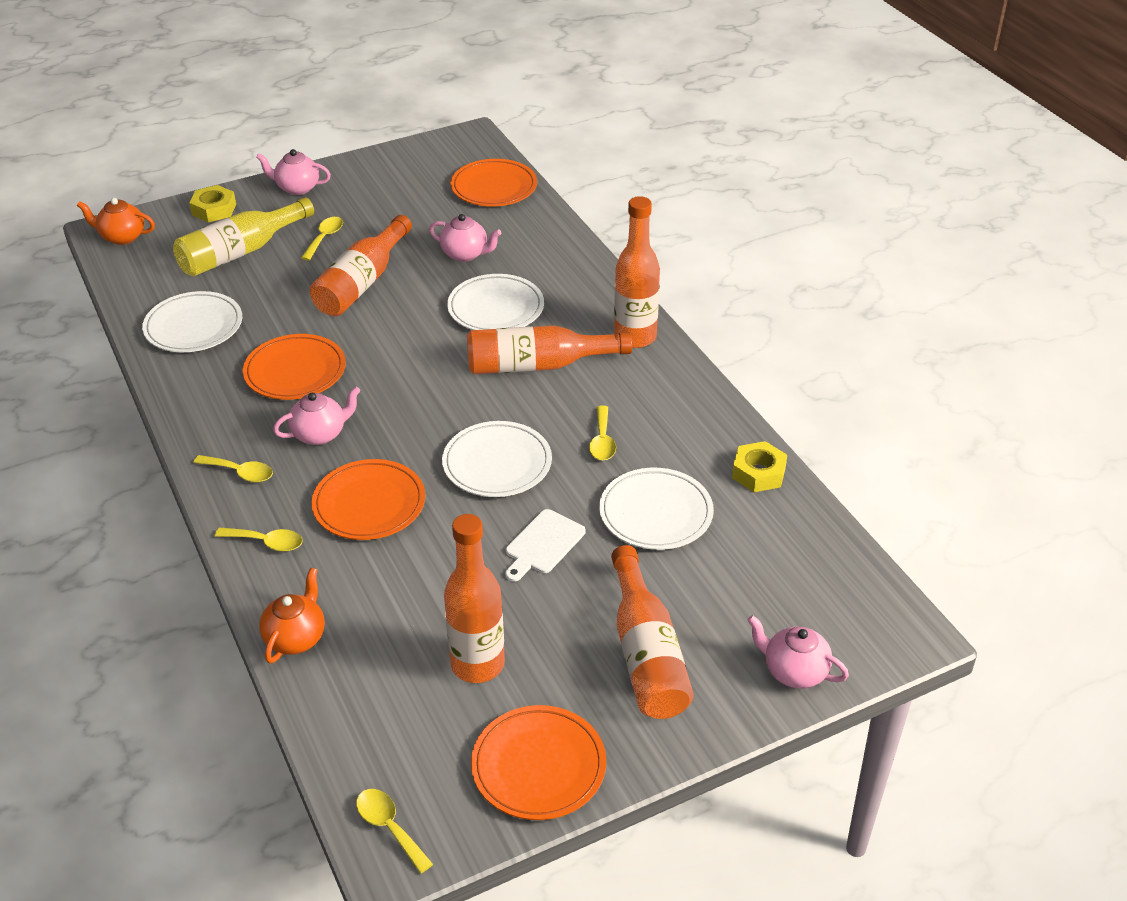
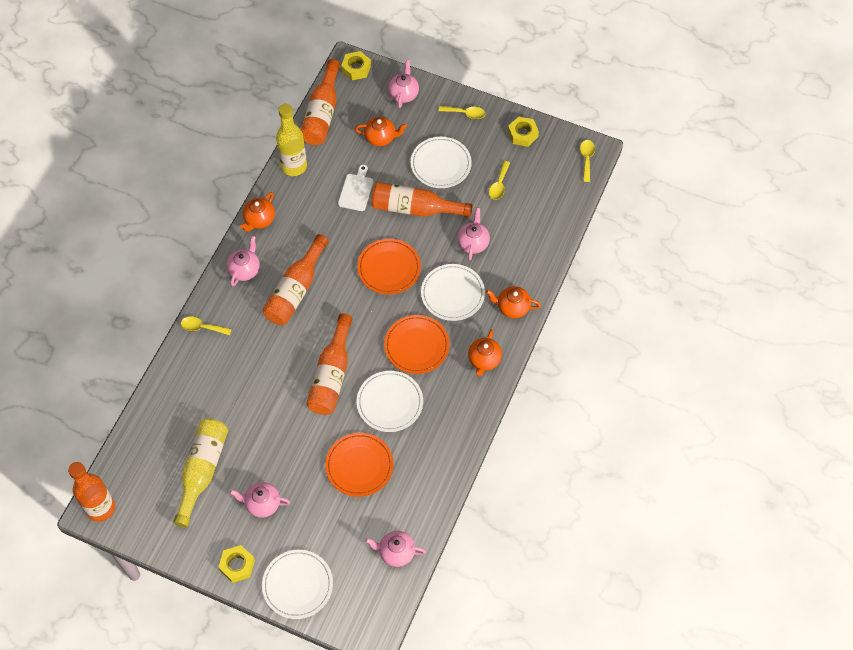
orange plate: [243,334,346,400] [312,459,425,540] [450,159,537,207] [471,705,606,820] = 4 -> [325,433,393,497] [357,239,421,295] [384,315,450,374] = 3
orange teapot: [77,198,155,245] [259,567,325,663] = 2 -> [240,192,275,232] [355,117,407,146] [468,329,502,377] [486,286,541,318] = 4
pink teapot: [256,149,331,195] [273,387,361,445] [429,214,501,262] [747,615,849,689] = 4 -> [227,235,260,286] [229,482,290,518] [365,531,426,567] [388,60,419,108] [457,208,490,260] = 5
yellow bottle: [173,197,314,277] = 1 -> [173,419,228,527] [276,104,307,176] = 2
yellow nut: [189,185,236,223] [732,441,787,492] = 2 -> [218,545,255,583] [341,51,371,80] [508,116,539,147] = 3
yellow spoon: [194,455,273,482] [215,527,303,552] [301,217,343,261] [356,789,433,874] [589,405,616,461] = 5 -> [181,316,232,335] [438,106,485,119] [489,161,510,200] [580,140,595,182] = 4

